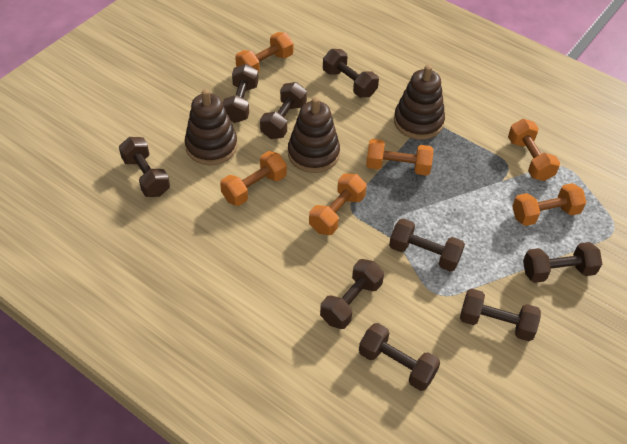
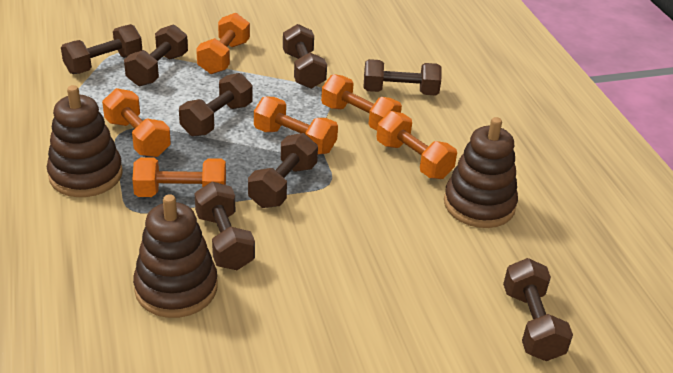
brown dumbbell: [119,137,170,197] [223,64,258,123] [260,82,307,139] [320,259,384,329] [323,49,379,98] [359,323,440,391] [389,218,465,272] [460,288,541,341] [523,242,602,283] = 9 -> [61,24,142,74] [124,24,188,86] [179,73,253,137] [194,182,255,270] [248,133,318,208] [283,24,327,89] [363,59,442,95] [503,258,573,361] = 8

